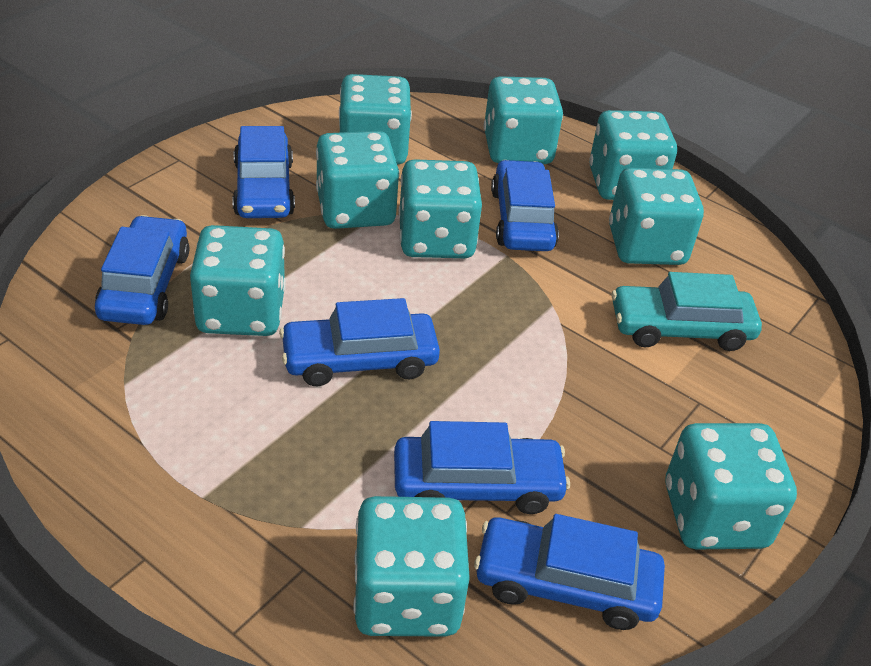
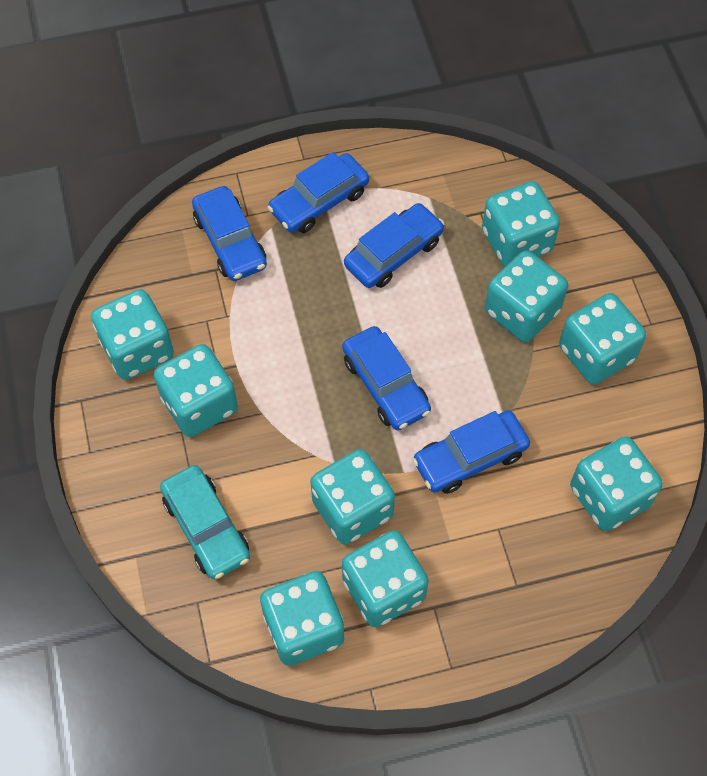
blue car: [95,215,189,325] [232,126,295,218] [279,298,440,386] [394,421,570,514] [474,514,665,630] [491,160,559,251] = 6 -> [192,186,267,281] [267,152,369,233] [342,326,431,430] [344,203,444,288] [412,410,530,494] = 5

